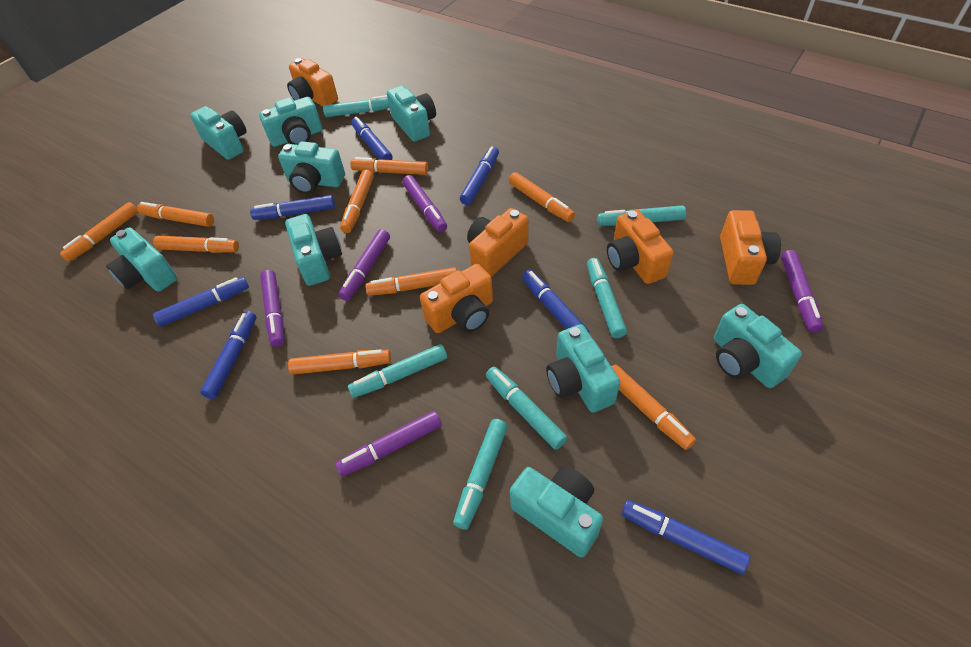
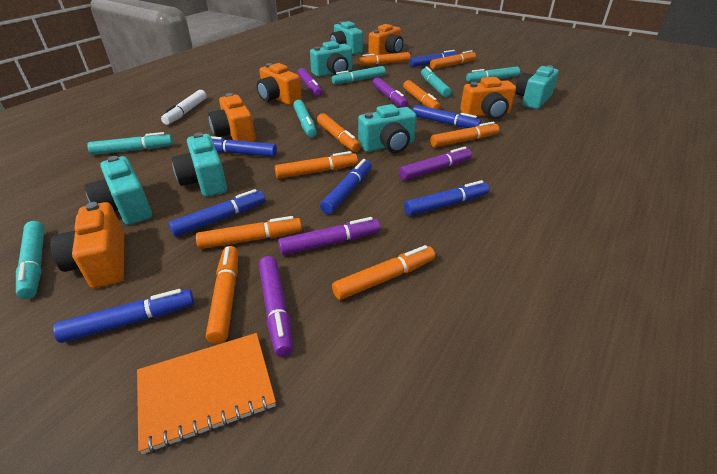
orange notebook: none = 0 -> [137,333,276,454] = 1
turquoise camera: [106,227,177,292] [190,106,247,160] [259,97,322,147] [278,141,345,194] [285,214,342,286] [387,85,436,142] [510,466,603,557] [546,324,620,413] [714,304,802,388] = 9 -> [84,156,152,225] [172,133,227,197] [310,41,352,77] [330,21,363,54] [358,104,417,153] [515,65,559,109] = 6
white marker: none = 0 -> [161,90,207,125] = 1

